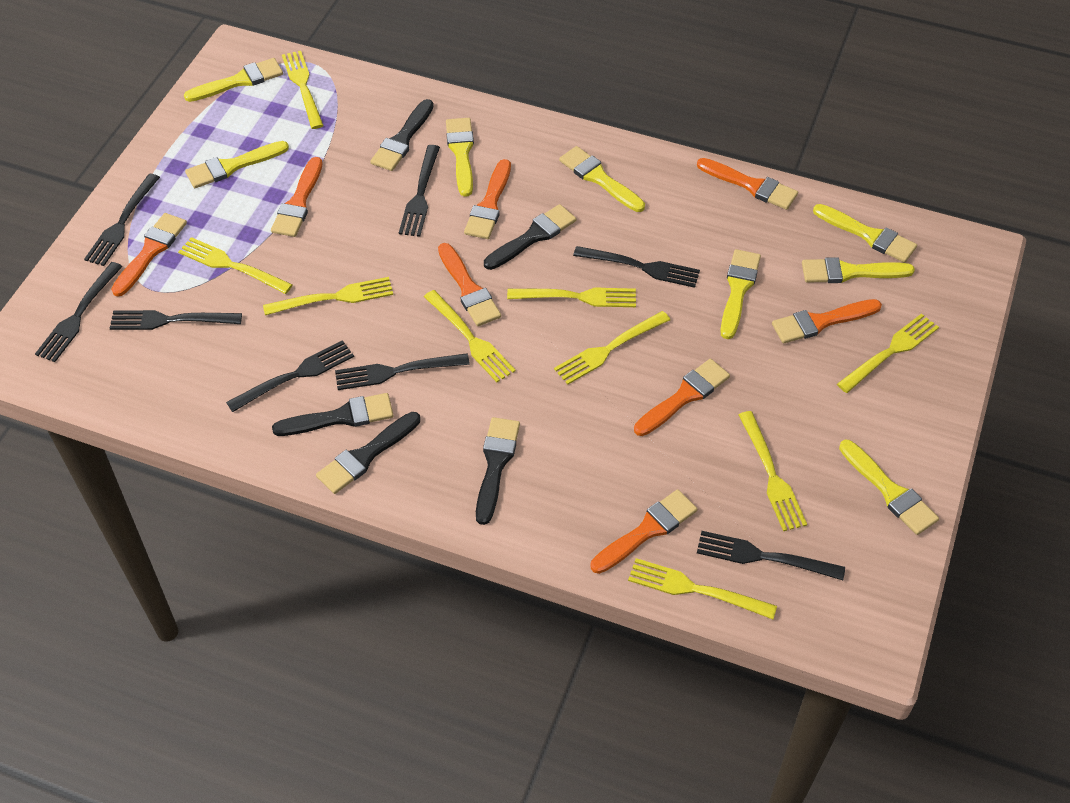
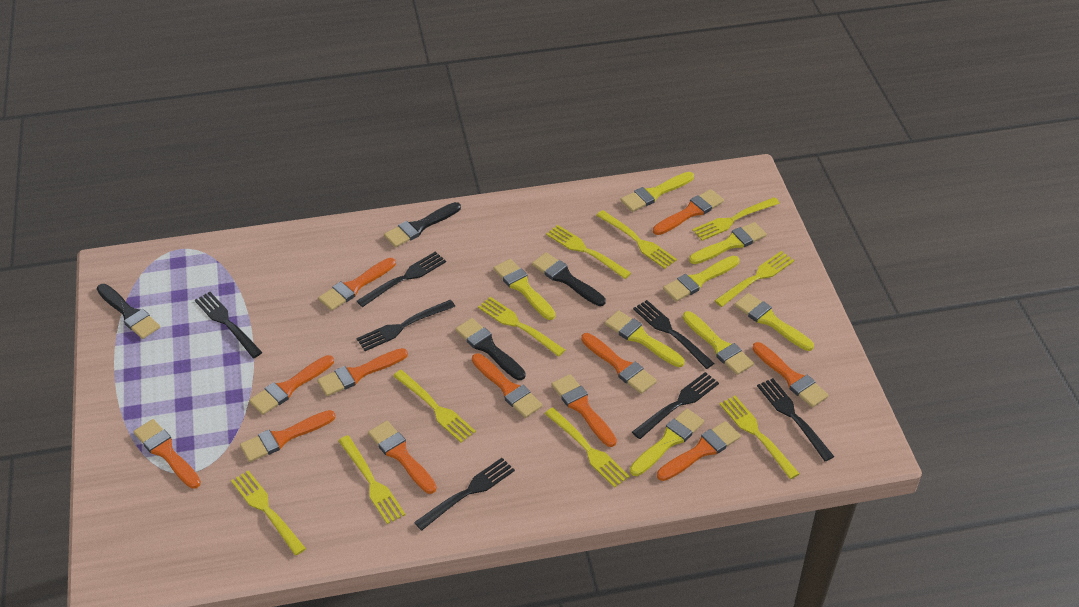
black brush: [272,393,394,436] [316,412,420,494] [370,99,434,171] [476,417,520,525] [484,204,576,270] = 5 -> [97,284,160,339] [384,202,461,247] [455,318,526,380] [532,252,606,306] = 4
black fork: [35,262,123,362] [84,173,160,266] [109,310,242,330] [226,340,354,412] [335,353,470,390] [399,145,440,237] [573,246,700,288] [697,531,845,580] = 8 -> [195,292,262,358] [356,300,455,351] [357,251,446,307] [414,458,515,531] [632,372,719,439] [633,300,714,369] [757,378,834,461] = 7
orange brush: [111,213,187,297] [271,157,323,237] [438,243,501,326] [464,159,511,239] [591,489,697,574] [634,359,730,436] [697,158,798,210] [772,299,882,343] = 8 -> [134,419,201,489] [240,410,336,462] [249,355,334,415] [317,348,408,396] [318,258,396,311] [368,421,437,494] [472,354,543,418] [552,374,617,447] [581,333,657,394] [653,189,724,235] [657,421,741,481] [752,342,829,408] = 12
yellow fork: [178,237,293,294] [263,277,393,315] [282,51,324,129] [424,290,516,382] [507,287,636,307] [554,311,670,385] [628,558,777,619] [739,411,807,531] [837,314,939,393] = 9 -> [231,470,306,556] [338,435,405,524] [393,370,476,442] [478,297,565,357] [545,408,630,488] [546,225,631,279] [596,210,677,269] [692,197,780,241] [714,251,794,307] [720,396,800,479] = 10

